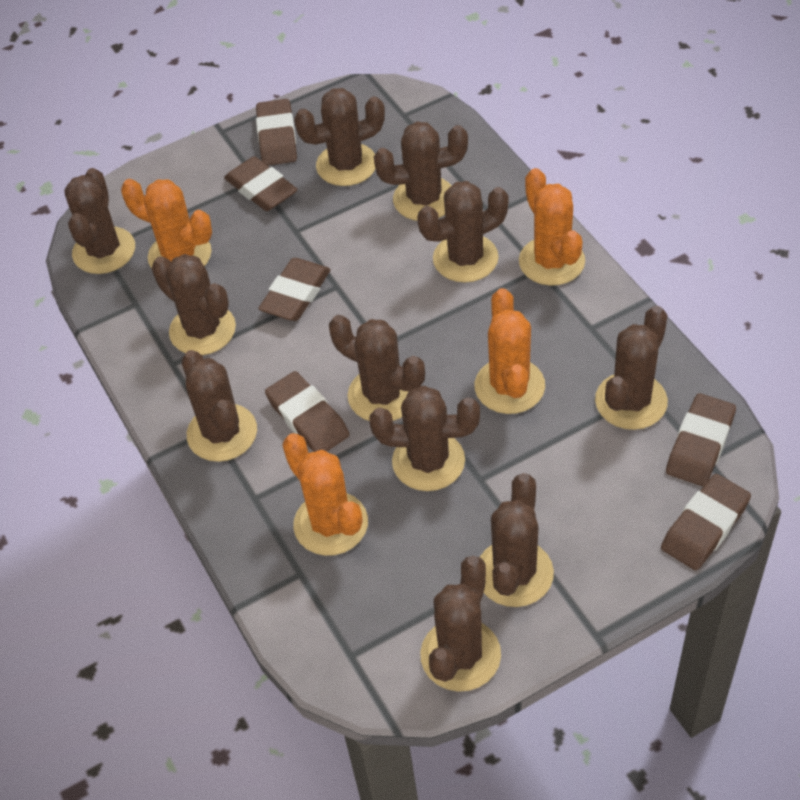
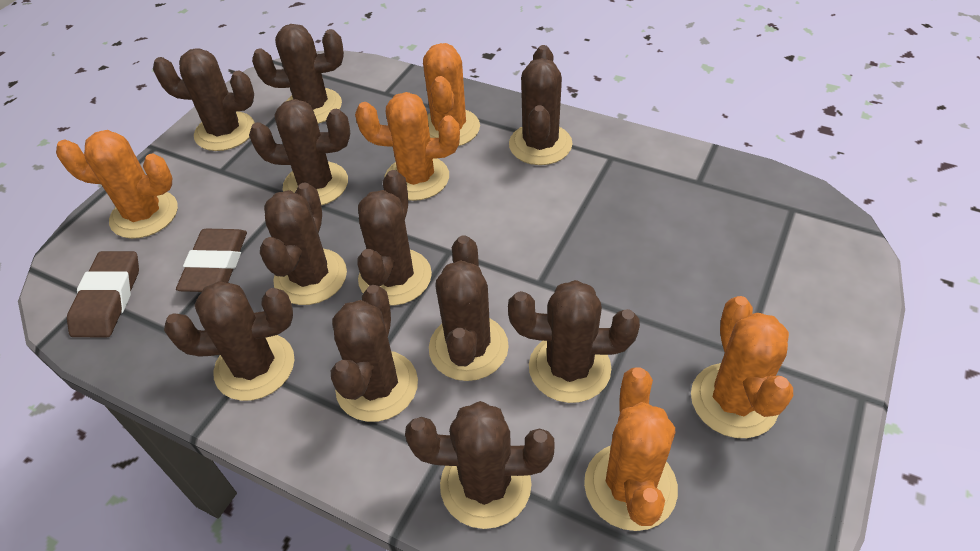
brown eraser: [224,156,298,211] [256,99,297,166] [258,258,331,321] [265,371,350,452] [661,474,751,570] [666,393,736,486] = 6 -> [67,251,139,337] [176,229,247,292] = 2
orange cactus: [121,179,212,269] [282,433,368,556] [474,288,545,414] [519,168,585,286] = 4 -> [56,130,178,239] [355,92,460,201] [423,43,480,146] [584,367,678,531] [691,296,793,438] = 5

